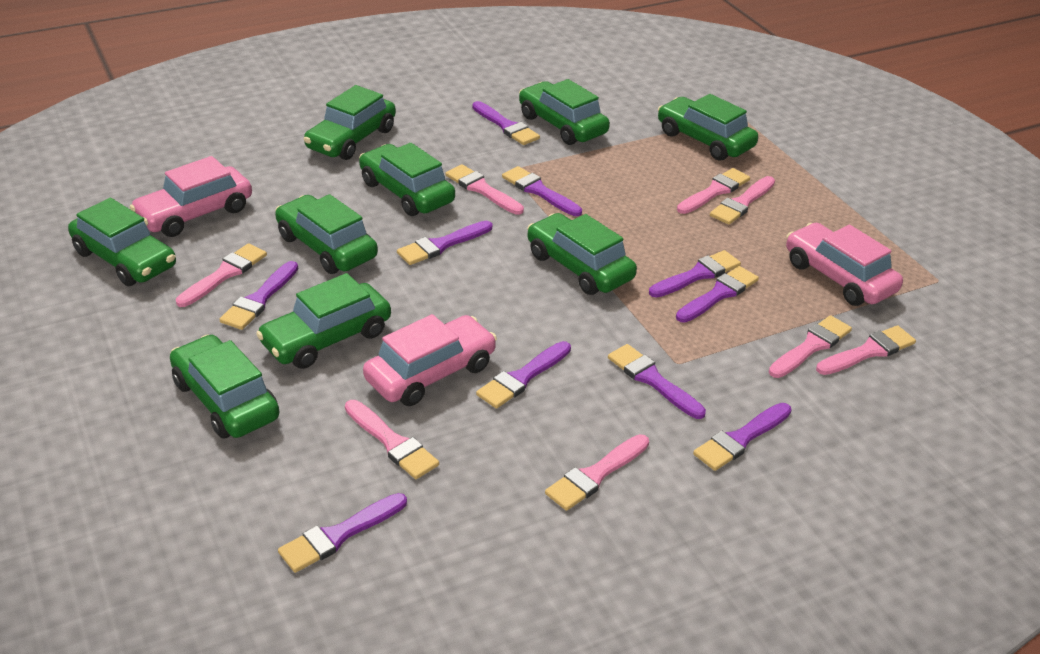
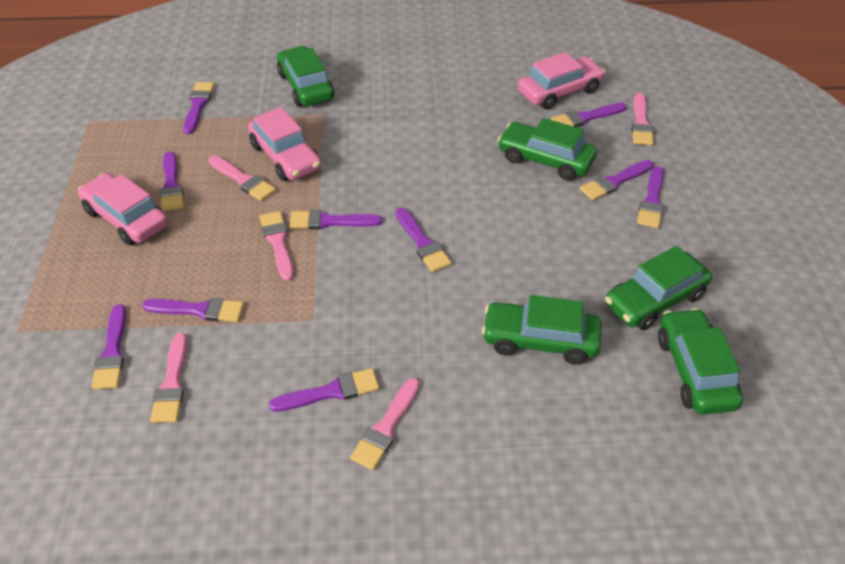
green car: [68,198,176,286] [170,334,279,438] [256,273,391,369] [275,194,378,274] [303,85,396,160] [359,143,455,216] [519,79,610,145] [527,213,637,295] [658,94,758,161] = 9 -> [277,46,335,107] [482,295,602,365] [498,118,597,181] [605,246,712,330] [658,308,743,415] = 5
pink brush: [176,243,267,307] [345,400,439,479] [446,164,524,214] [545,434,649,511] [677,168,750,214] [710,176,775,225] [769,315,852,378] [816,325,916,375] = 8 -> [150,333,187,423] [209,155,276,201] [260,211,294,281] [350,378,420,470] [631,93,654,145] = 5

